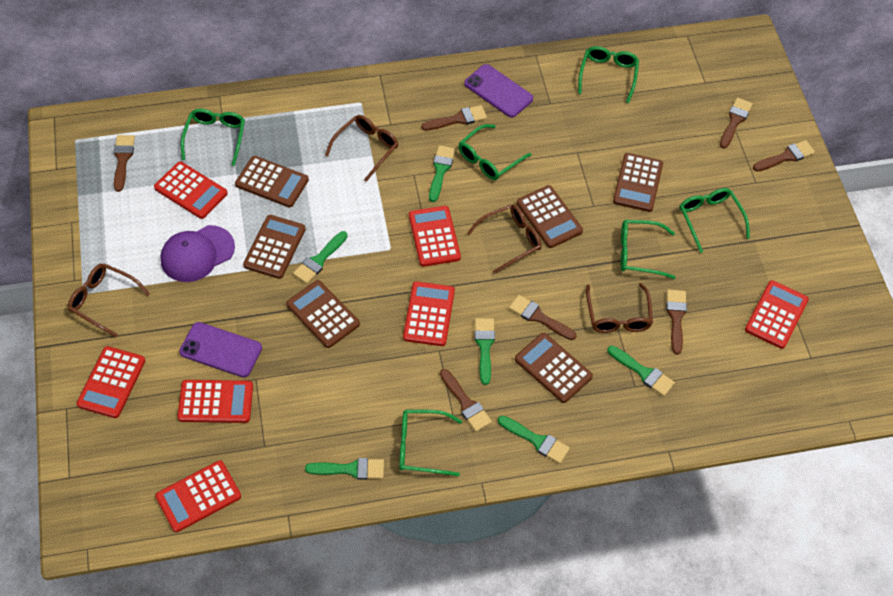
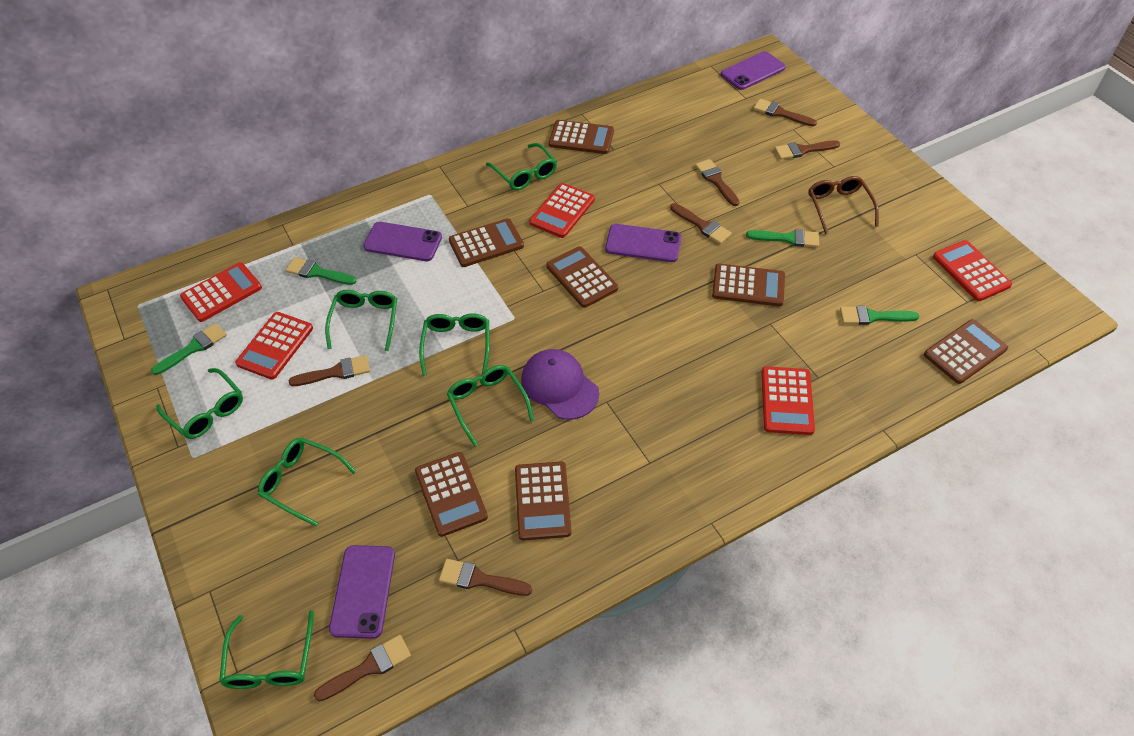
brown calculator: [235,156,309,208] [243,215,306,279] [286,280,360,348] [515,333,593,403] [517,185,583,248] [613,153,663,212] = 6 -> [415,452,488,537] [449,218,524,267] [515,461,572,541] [546,246,618,308] [549,120,614,154] [712,264,785,306] [924,319,1008,384] = 7
brown glasses: [68,263,150,337] [325,115,398,182] [467,204,542,274] [586,283,653,333] = 4 -> [809,176,879,234] = 1
green brush: [293,231,348,284] [305,458,384,480] [429,145,455,202] [475,318,495,385] [498,416,570,464] [607,345,675,396] = 6 -> [151,323,227,375] [286,257,357,285] [746,229,819,247] [840,306,919,325] = 4
green glasses: [181,109,245,166] [399,410,462,476] [458,124,532,180] [578,46,639,103] [621,220,676,279] [680,188,750,253] = 6 -> [156,368,243,439] [219,610,314,689] [258,437,356,526] [325,290,397,351] [419,313,490,376] [447,365,534,446] [486,143,557,190] = 7
purple phone: [179,322,262,377] [464,64,533,118] = 2 -> [329,545,395,639] [363,222,442,261] [605,224,682,262] [721,51,786,90] = 4
red calculator: [76,346,145,418] [154,162,228,219] [155,460,241,532] [177,380,253,423] [403,281,455,346] [409,206,461,267] [745,280,809,349] = 7 -> [180,262,262,322] [235,312,313,380] [529,183,595,238] [761,366,815,435] [933,240,1012,301] = 5

